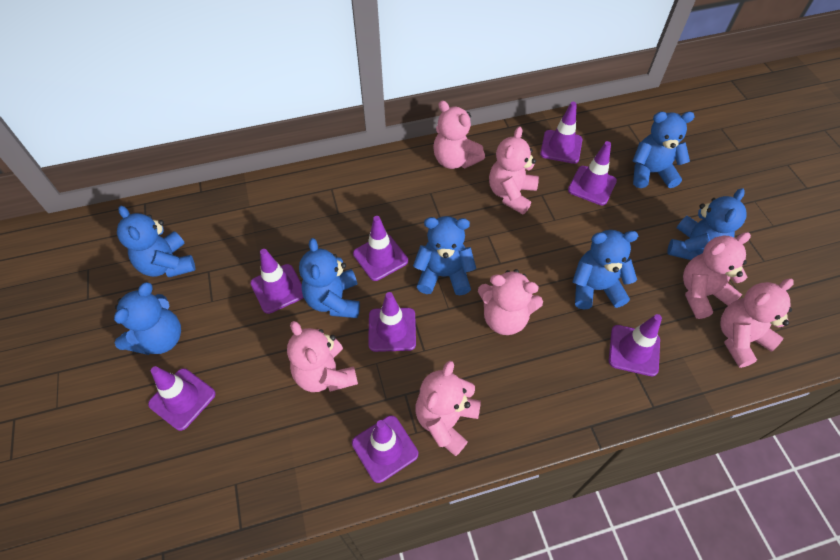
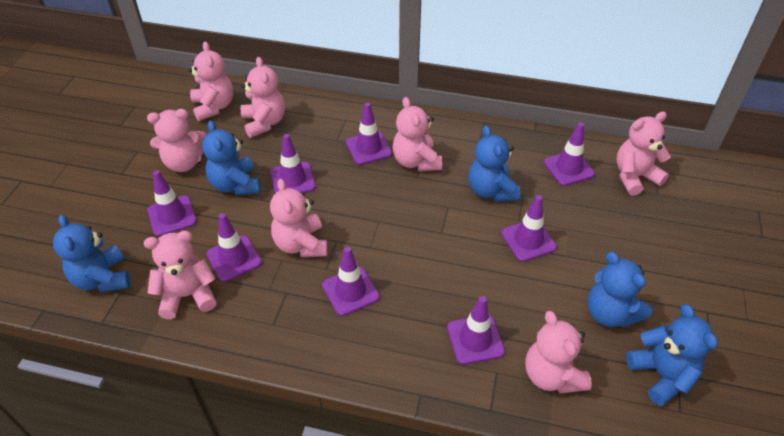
blue teddy bear: [114,282,181,355] [117,206,195,277] [299,238,360,318] [413,216,476,295] [572,230,638,310] [633,112,695,188] [667,188,747,260] = 7 -> [53,214,130,293] [202,121,260,195] [468,126,520,202] [587,251,652,327] [626,304,718,406] = 5
pink teddy bear: [287,321,358,392] [415,361,481,456] [433,100,485,169] [478,269,543,335] [489,126,539,214] [683,232,751,319] [721,278,794,368] = 7 -> [144,231,217,319] [147,109,206,172] [188,41,233,121] [241,57,285,138] [270,179,327,257] [393,97,442,171] [525,311,592,394] [616,111,671,196] = 8

